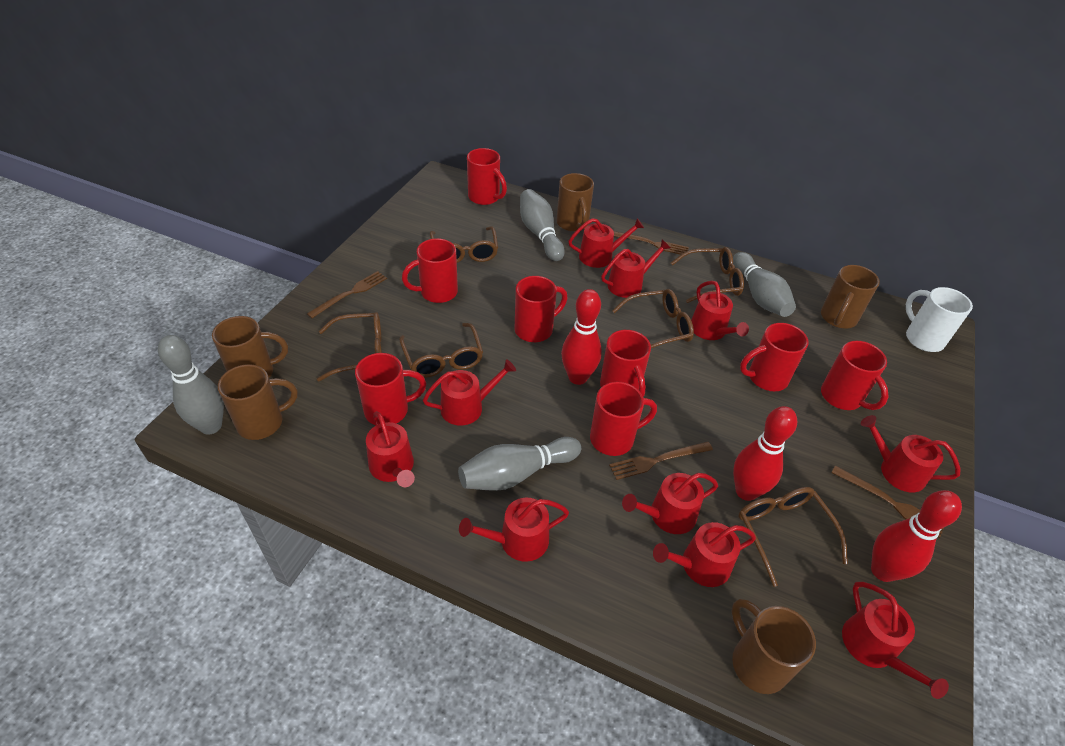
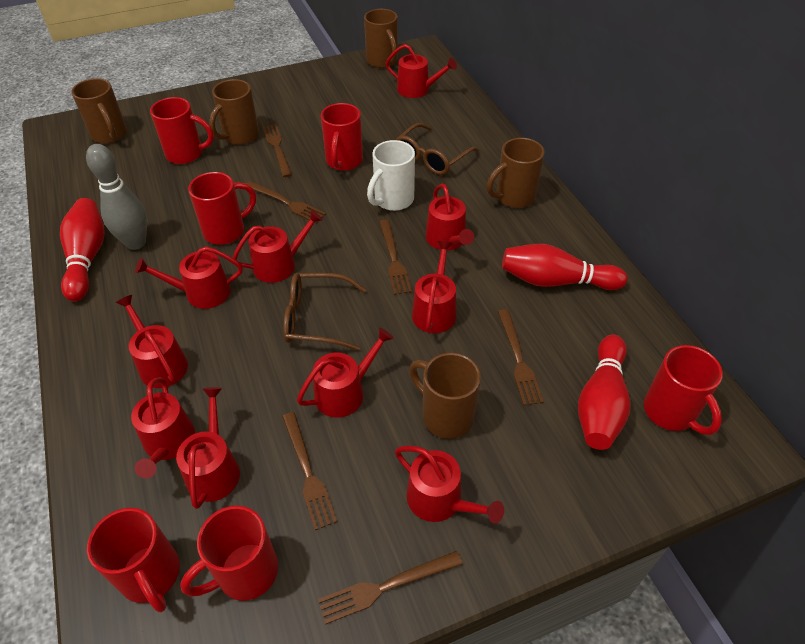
brown fork: [307,271,387,318] [609,442,713,480] [614,231,689,256] [831,466,944,538] = 4 -> [246,181,326,223] [263,124,292,177] [282,412,337,530] [318,551,463,625] [379,219,412,295] [498,309,544,406] = 6
brown glasses: [317,312,382,381] [399,323,483,378] [430,226,498,263] [612,289,694,349] [671,247,744,303] [738,487,848,587] = 6 -> [283,273,366,351] [396,123,479,175] = 2
grey bowling pin: [158,335,224,434] [458,437,581,491] [520,189,565,261] [733,252,796,317] = 4 -> [86,144,147,250] = 1
red mug: [355,353,426,425] [402,238,458,303] [467,148,507,205] [514,276,568,342] [590,382,657,456] [600,330,651,397] [740,323,809,391] [821,341,888,410] = 8 -> [87,508,180,612] [150,97,214,164] [180,506,278,601] [188,172,256,245] [321,103,363,171] [644,345,723,435] = 6

